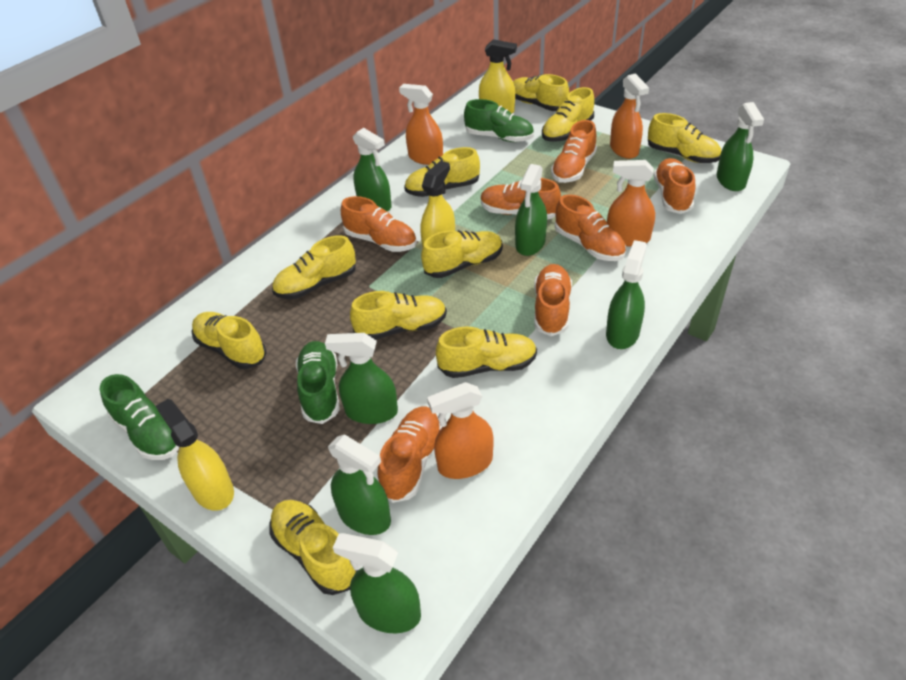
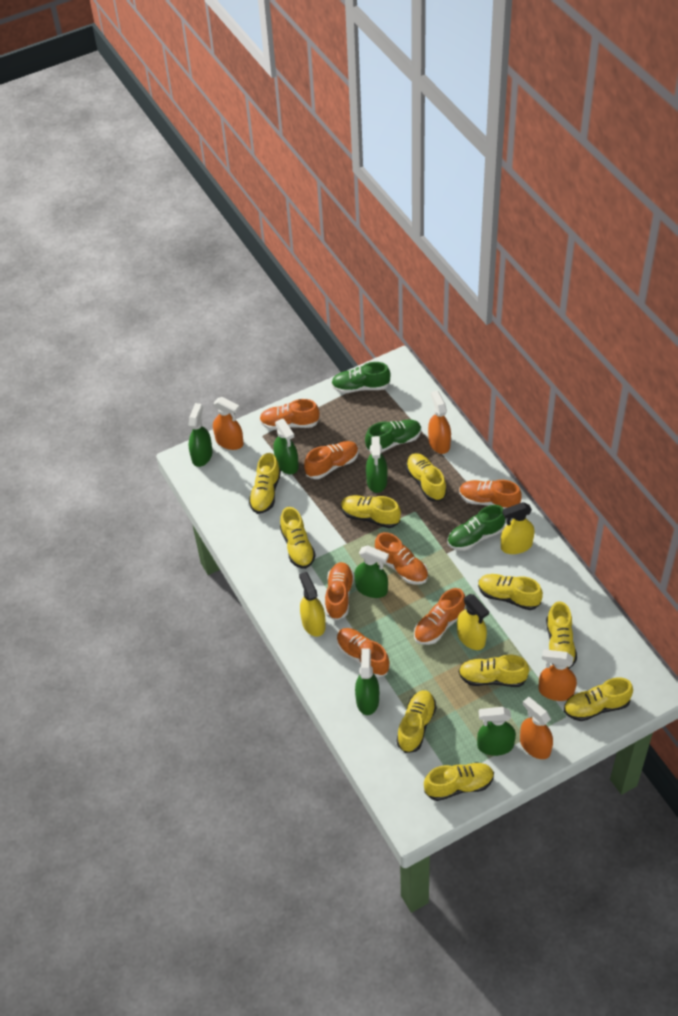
green spray bottle: [325,333,398,424] [328,434,391,535] [333,533,421,634] [353,128,391,212] [515,164,547,256] [606,240,647,349] [717,102,764,191] = 7 -> [188,403,213,467] [273,419,299,474] [354,545,389,598] [355,649,379,715] [366,436,388,493] [477,707,516,756] = 6

